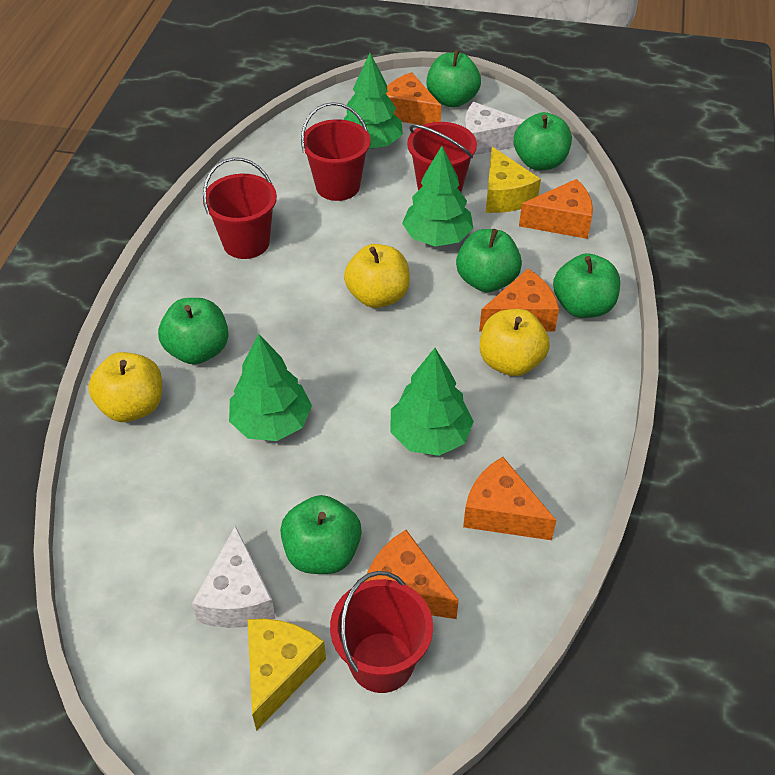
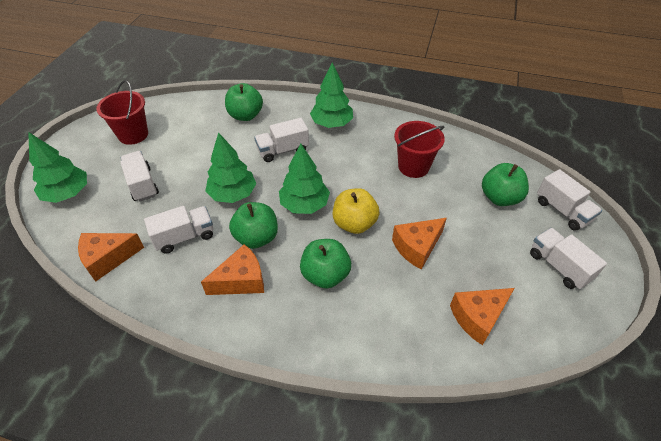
green apple: [158,298,229,364] [280,495,362,574] [426,50,481,108] [456,229,522,292] [514,112,572,170] [553,253,620,318] = 6 -> [225,83,263,121] [229,202,278,249] [300,239,351,289] [482,163,529,206] = 4
orange cheese: [365,530,459,619] [386,72,441,125] [463,457,557,540] [479,269,559,332] [519,179,593,239] = 5 -> [78,233,144,282] [201,244,264,295] [392,218,447,270] [450,288,515,345] = 4
red bucket: [203,157,277,259] [301,102,370,201] [330,571,433,693] [407,122,477,192] = 4 -> [97,80,148,145] [394,121,445,178] = 2
white cheese: [192,525,275,628] [465,102,525,155] = 2 -> none = 0
white truck: none = 0 -> [120,151,159,202] [144,206,213,254] [254,118,309,162] [530,228,607,290] [537,169,602,231] = 5
yellow apple: [88,352,162,422] [344,244,410,308] [480,309,550,376] = 3 -> [333,188,380,234] = 1
yellow cheese: [248,619,326,731] [486,147,541,213] = 2 -> none = 0

